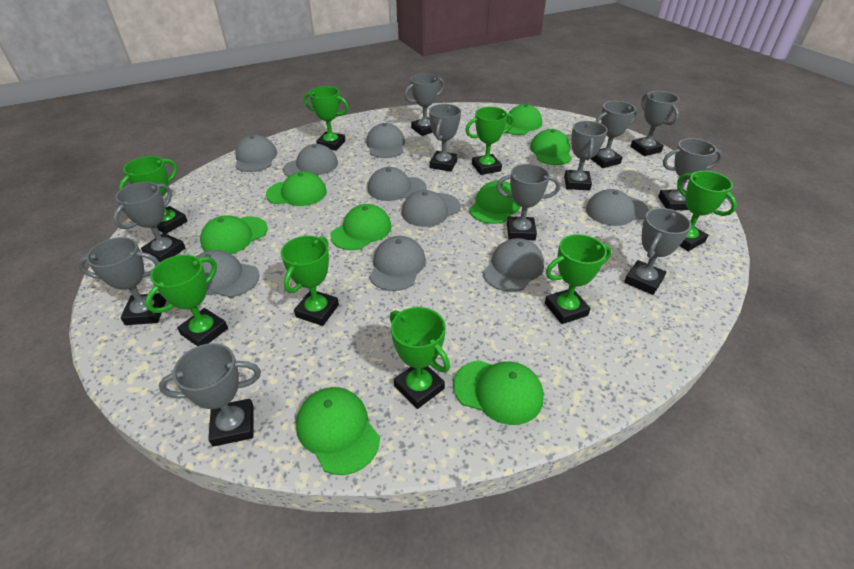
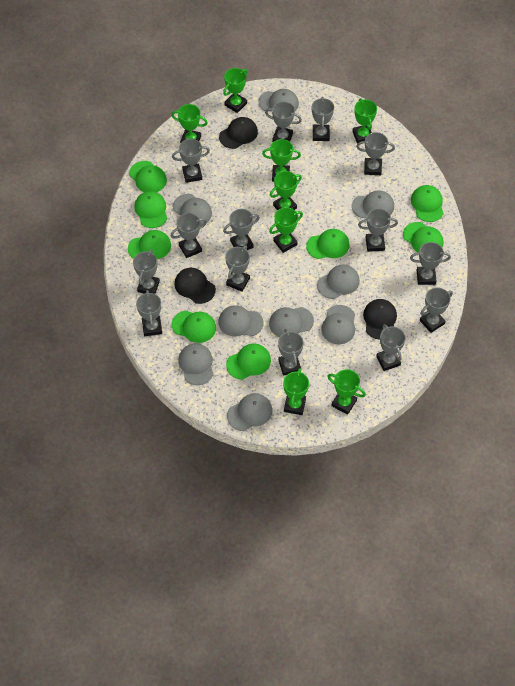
black cap: none = 0 -> [174,268,216,304] [219,117,258,149] [363,299,397,340] = 3
grey trophy: [78,237,166,325] [113,182,185,262] [159,343,261,447] [404,73,445,136] [429,104,461,172] [496,164,560,240] [564,121,608,191] [590,101,638,168] [624,208,691,295] [631,91,679,156] [658,138,722,211] = 11 -> [133,249,160,294] [136,290,162,336] [171,213,207,258] [172,139,210,183] [223,209,260,250] [225,245,250,292] [265,102,302,142] [278,329,304,376] [312,97,334,141] [356,132,395,175] [358,208,398,252] [376,324,406,371] [410,242,451,285] [420,287,453,333] = 14

